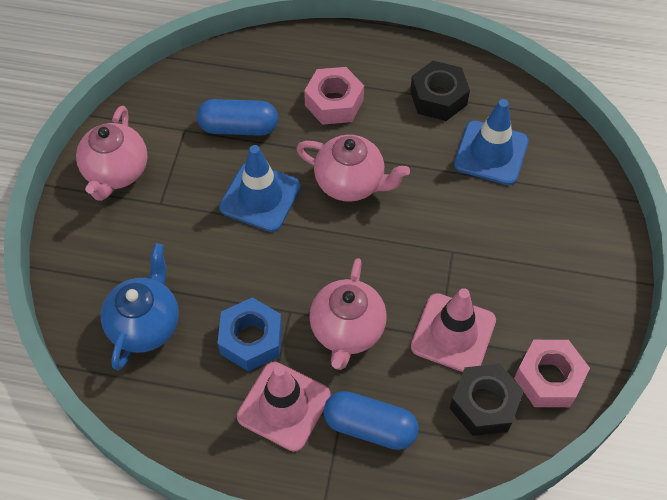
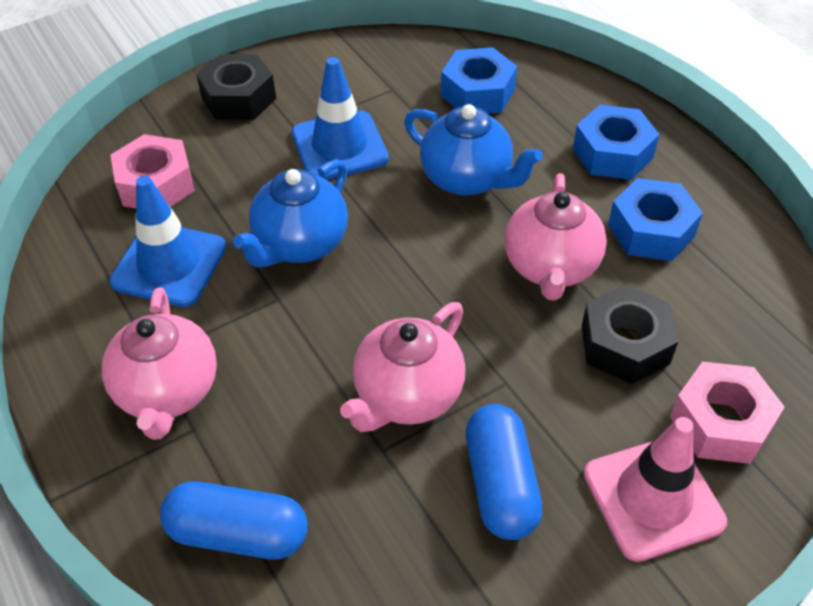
blue nut: [217,297,282,372] = 1 -> [441,47,517,114] [573,105,660,180] [608,178,703,261] = 3
blue teapot: [100,243,179,370] = 1 -> [233,159,348,268] [404,104,543,196] = 2
pink traffic cone: [237,362,331,452] [411,288,496,372] = 2 -> [583,417,727,562] = 1

